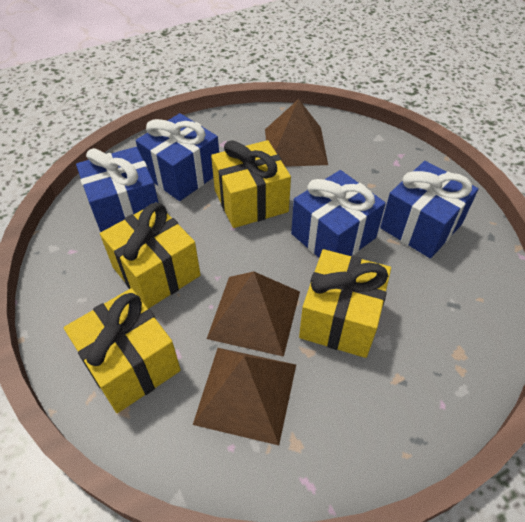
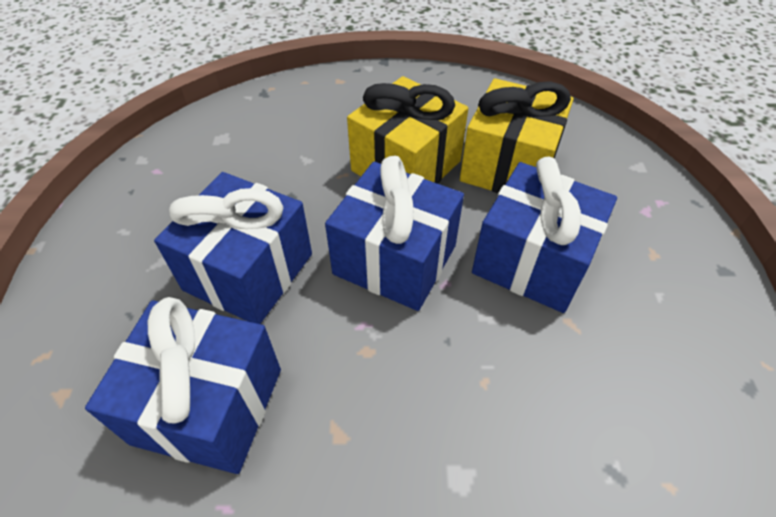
brown pyramid: [193,348,296,445] [207,271,300,357] [265,99,328,167] = 3 -> none = 0
yellow gift: [64,288,181,413] [100,203,200,309] [211,140,291,228] [299,249,391,358] = 4 -> [347,76,468,184] [460,78,574,193] = 2

